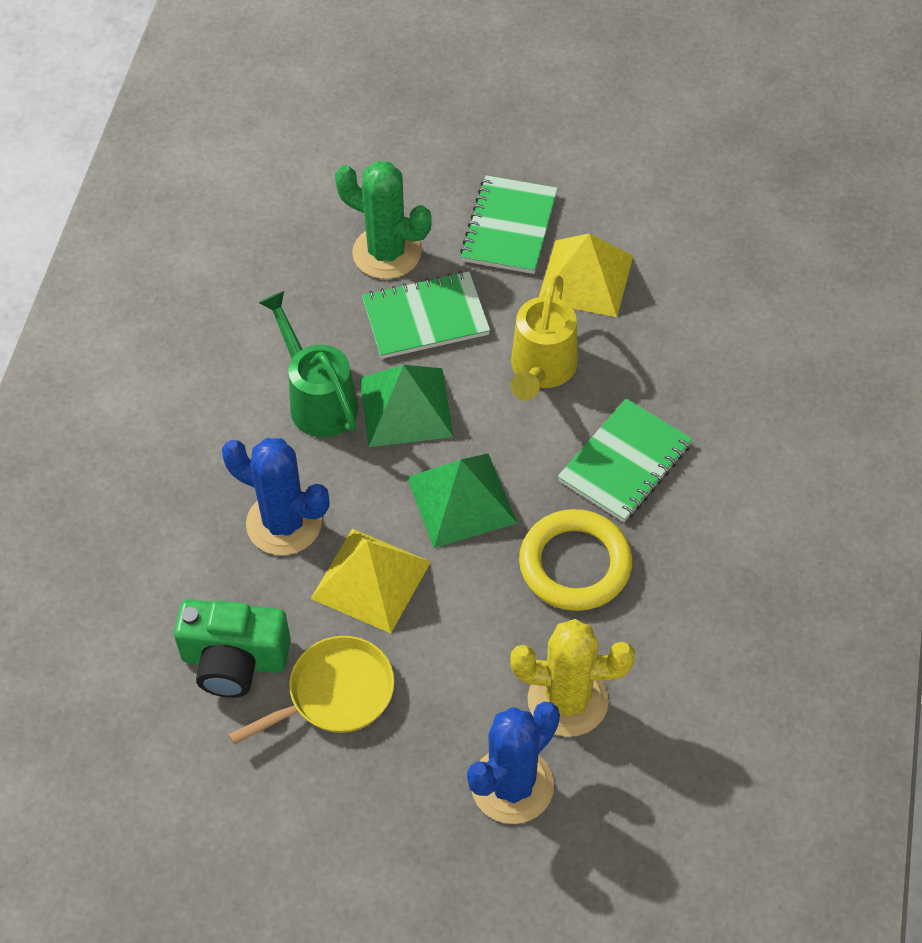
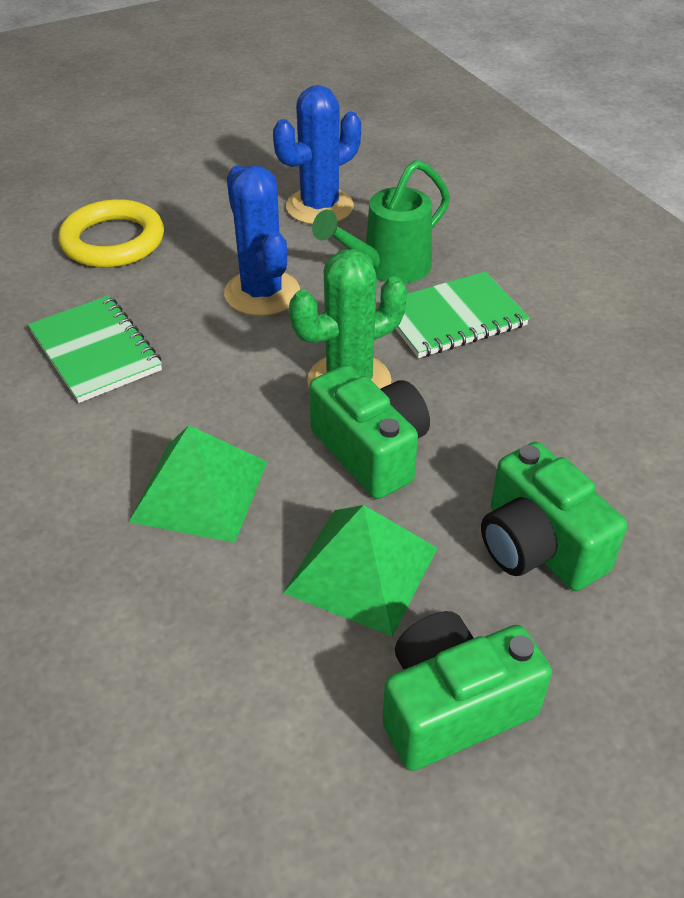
green camera: [174,599,291,698] = 1 -> [309,365,430,499] [382,611,552,771] [481,442,627,591] = 3
green notebook: [362,271,490,359] [460,175,558,274] [558,398,693,522] = 3 -> [28,295,162,403] [379,271,530,358] = 2
yellow cactus: [510,619,635,737] = 1 -> none = 0
yellow pan: [228,636,395,745] = 1 -> none = 0
yellow pyramid: [311,529,431,633] [539,233,633,317] = 2 -> none = 0
yellow watering can: [511,275,578,401] = 1 -> none = 0

